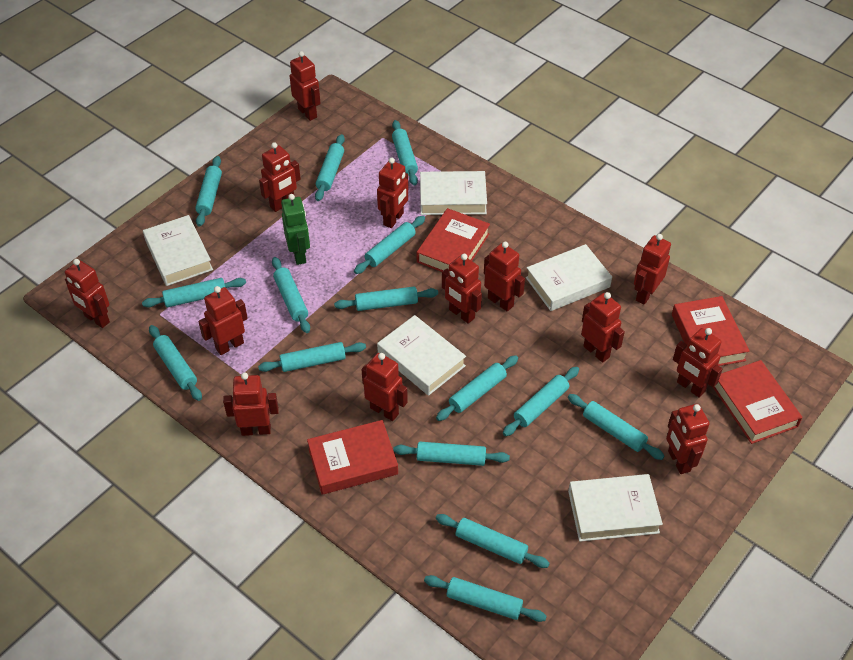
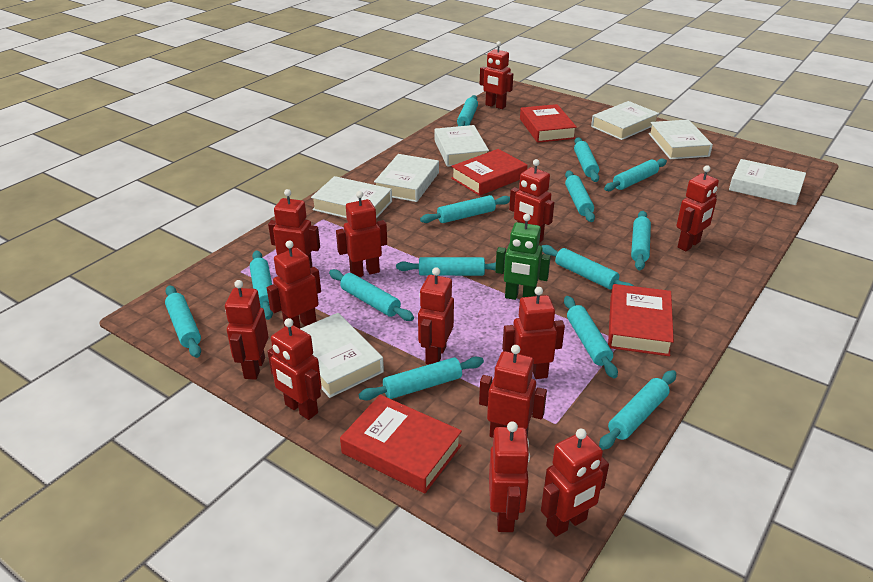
turquoise rolling pin: [142,278,246,307] [149,325,202,401] [195,156,222,227] [258,342,366,372] [272,257,310,333] [315,134,345,201] [334,287,438,311] [354,216,425,274] [392,120,418,185] [393,442,510,466] [424,575,547,622] [436,355,518,421] [436,514,550,568] [503,367,579,436] [568,394,665,460] = 15 -> [165,285,201,358] [250,251,273,320] [329,269,414,321] [358,357,484,400] [396,257,496,276] [420,195,510,223] [457,95,478,126] [542,245,634,290] [564,296,618,378] [565,171,595,222] [574,137,599,182] [599,370,676,450] [604,159,667,191] [631,211,651,270] = 14
white book: [143,215,213,286] [377,315,466,396] [420,171,487,215] [526,244,612,311] [568,474,663,542] = 5 -> [300,313,384,398] [311,176,392,218] [374,154,439,202] [434,125,489,167] [591,101,659,140] [649,120,713,159] [729,159,806,205] = 7

